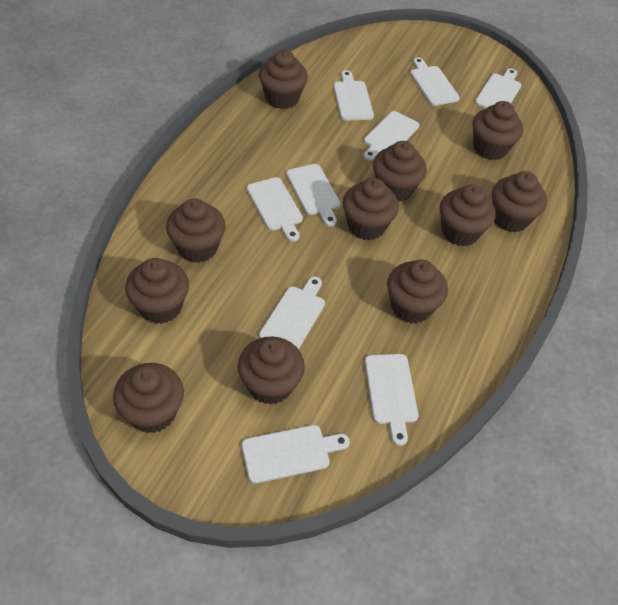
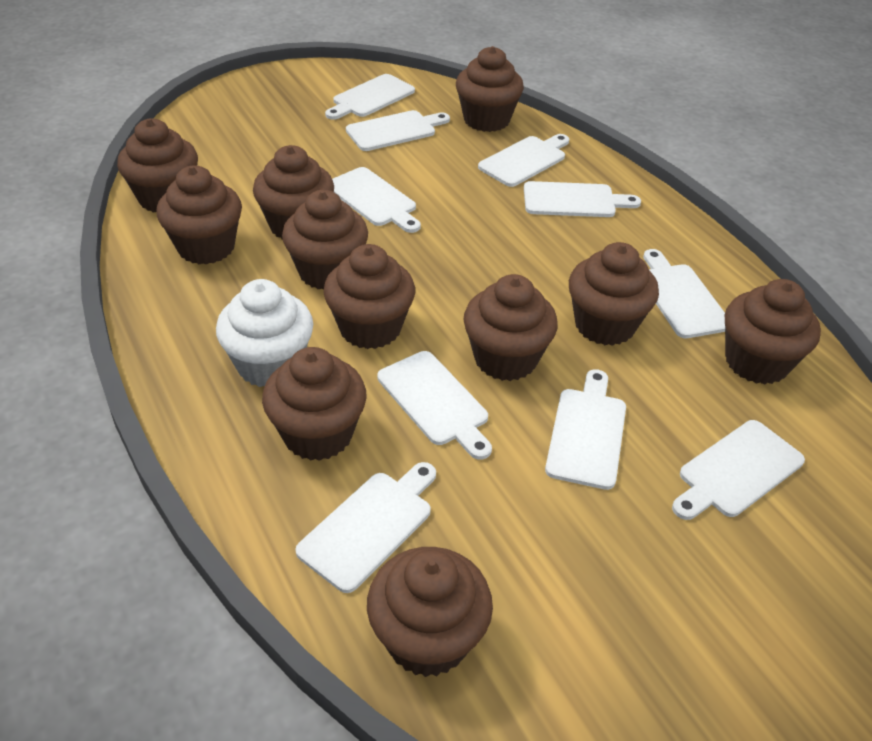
white cupcake: none = 0 -> [216,279,313,387] = 1
white cutting board: [242,425,350,484] [247,177,303,242] [259,277,325,349] [286,164,341,226] [333,70,374,121] [364,111,419,161] [365,354,418,446] [410,57,460,106] [475,68,521,108] = 9 -> [295,462,436,593] [325,74,415,120] [332,167,421,233] [346,110,450,151] [377,351,492,460] [478,134,569,187] [524,181,641,217] [545,369,626,490] [643,249,725,338] [672,420,805,520] = 10

